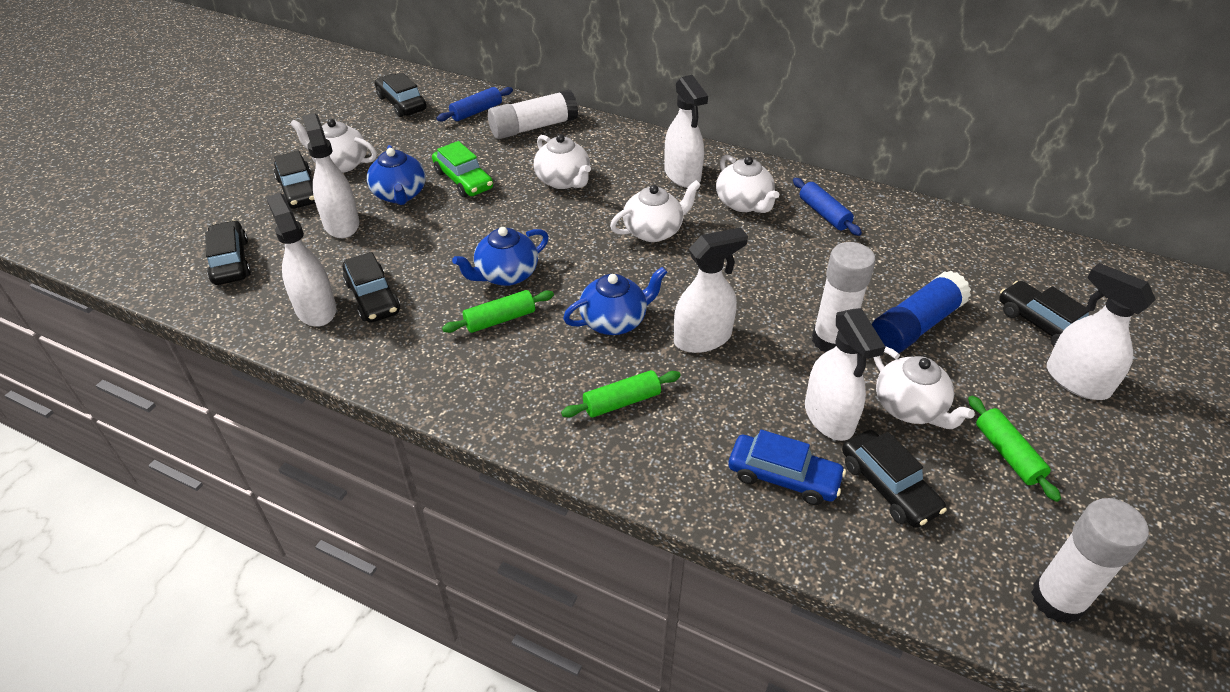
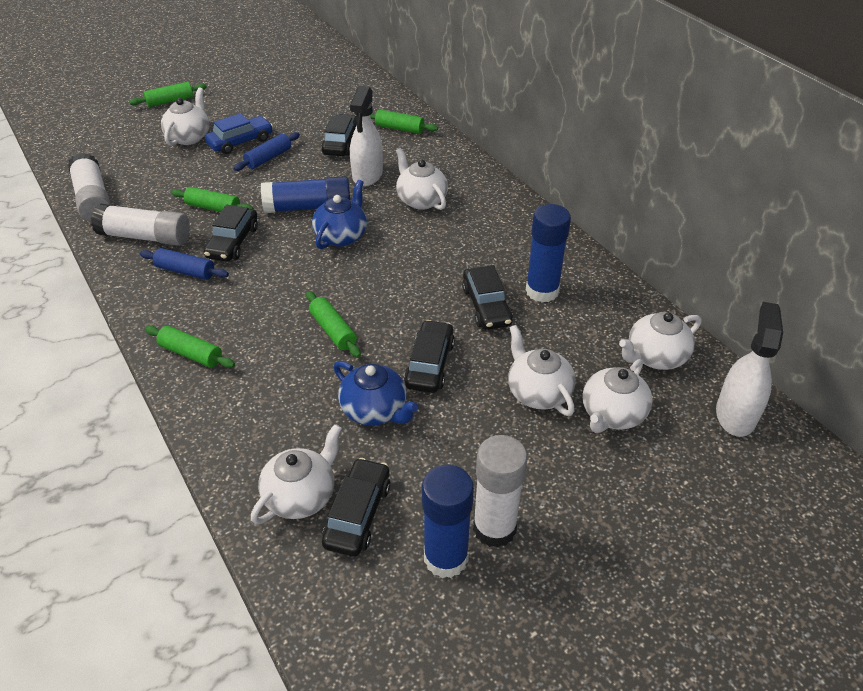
black car: [205,220,251,285] [274,151,315,209] [343,252,400,323] [375,73,426,117] [842,430,947,528] [999,281,1089,347] = 6 -> [204,205,258,261] [321,114,357,156] [322,458,390,557] [404,320,455,393] [462,265,513,330] = 5
blue glue stick: [872,270,971,353] = 1 -> [261,176,350,213] [422,465,474,578] [526,204,571,303] = 3
blue teapot: [367,145,426,205] [452,227,549,286] [563,267,667,335] = 3 -> [312,180,367,249] [334,361,419,426] = 2
green car: [432,141,493,197] = 1 -> none = 0
green rolling pin: [442,290,554,333] [561,370,681,418] [968,396,1061,502] = 3 -> [129,82,207,107] [145,326,235,368] [171,187,254,212] [306,291,361,358] [370,109,438,134] = 5
white spray bottle: [266,193,336,327] [302,113,359,238] [664,75,708,188] [674,227,748,353] [805,308,885,441] [1047,263,1156,400] = 6 -> [350,86,383,187] [716,302,783,437] = 2
white teapot: [290,119,377,173] [534,134,591,189] [610,180,701,242] [716,154,779,213] [874,346,975,429] = 5 -> [161,88,210,146] [251,424,342,524] [396,148,448,210] [508,325,576,416] [582,359,653,433] [619,312,701,370] = 6

